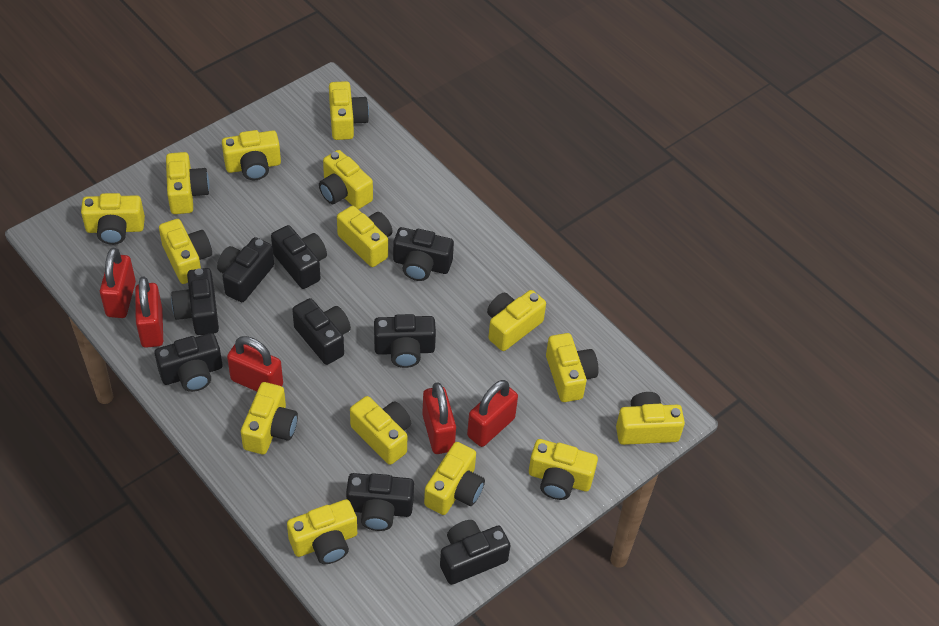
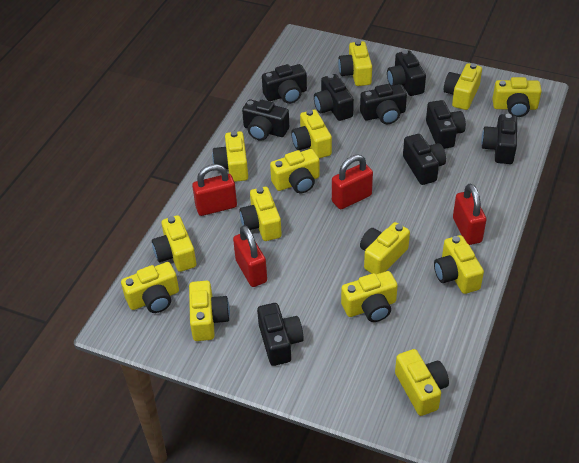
red padlock: [100,248,136,318] [135,277,163,348] [227,336,283,392] [422,382,456,454] [467,380,518,447] = 5 -> [192,164,237,216] [233,225,267,287] [332,155,373,209] [453,183,486,245] = 4
yellow camera: [81,193,145,245] [159,219,212,284] [166,152,209,214] [222,130,281,180] [241,382,298,454] [287,499,357,564] [319,150,373,209] [329,81,369,140] [337,206,392,267] [350,396,411,465] [424,442,485,515] [487,290,546,351] [529,439,598,500] [546,333,598,402] [616,392,685,445] = 15 -> [121,262,179,313] [152,215,196,272] [189,281,230,341] [212,131,248,182] [239,187,282,241] [270,149,320,193] [291,110,332,158] [338,41,372,86] [341,271,398,322] [360,222,410,274] [395,349,449,416] [434,235,484,294] [444,63,482,110] [492,77,542,117] = 14

